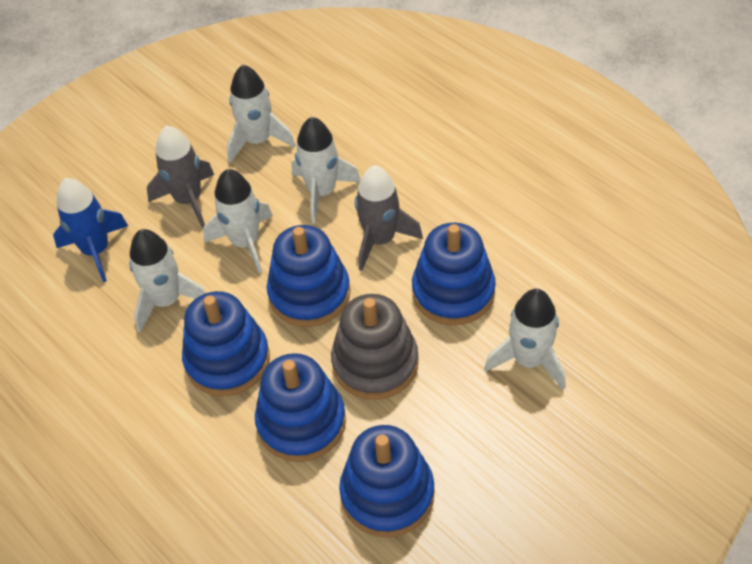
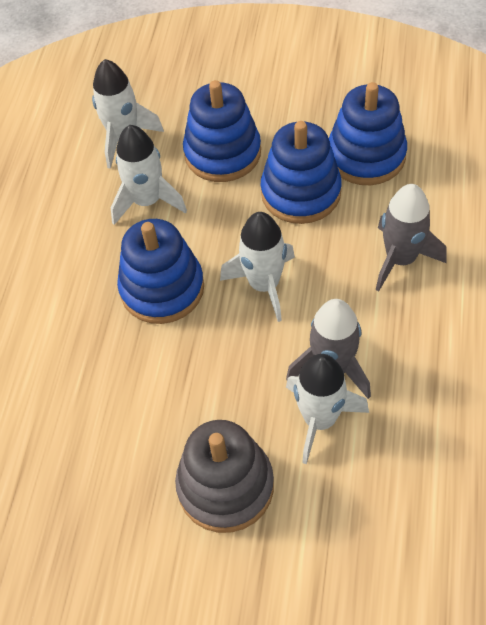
blue rocket: [53,178,128,282] = 1 -> none = 0
blue stacking toy: [182,291,270,396] [255,353,346,462] [267,225,350,327] [339,425,435,537] [412,223,496,325] = 5 -> [117,219,204,324] [183,80,261,182] [261,121,342,224] [329,82,407,185] = 4
white rocket: [129,229,206,333] [203,169,273,273] [227,65,296,163] [291,117,361,224] [484,289,566,390] = 5 -> [92,59,164,169] [111,125,187,225] [220,212,295,322] [286,354,369,464] = 4

